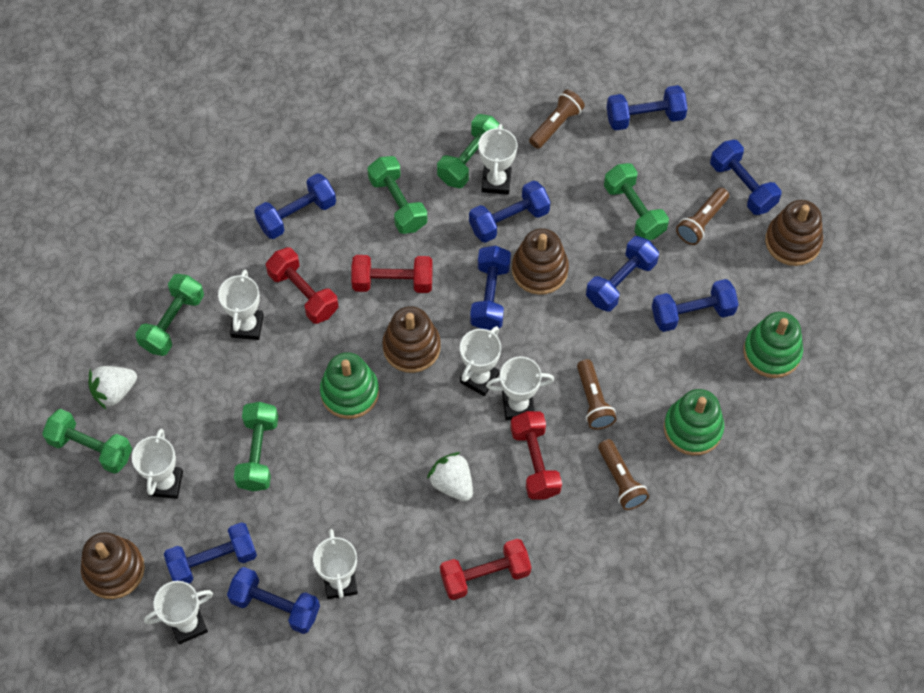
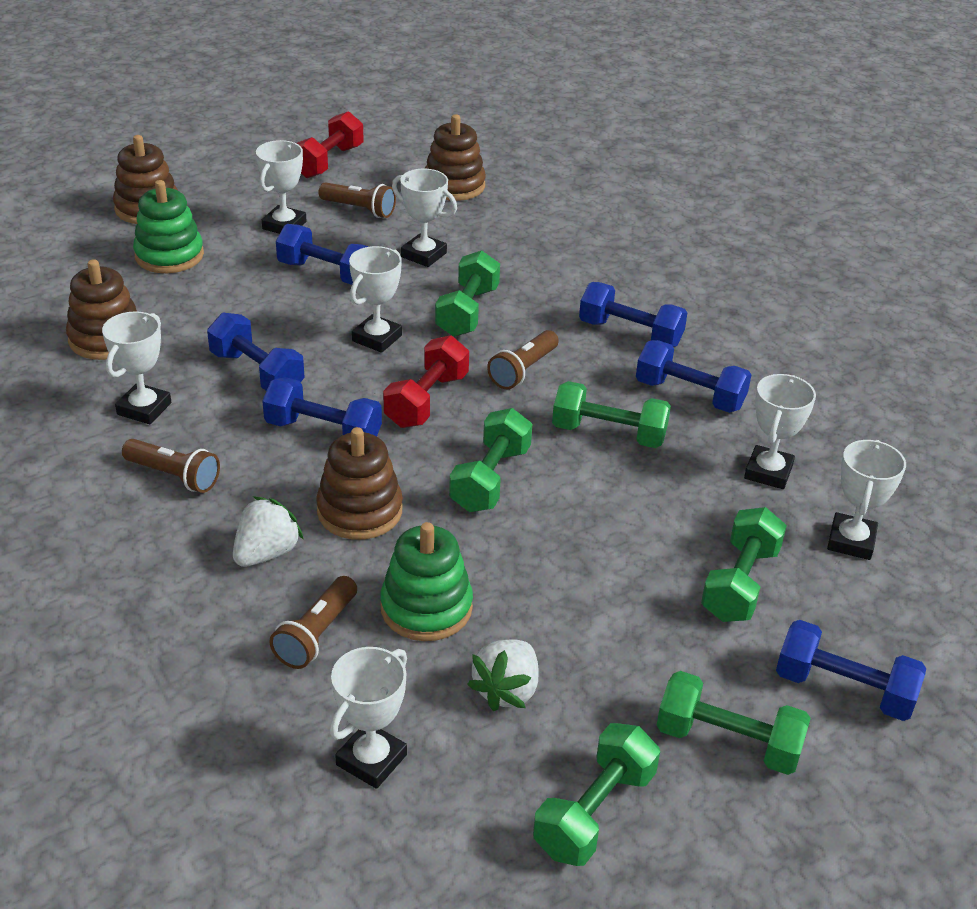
blue dumbbell: [164,522,257,584] [227,567,320,634] [254,173,336,239] [469,180,550,243] [470,246,511,330] [586,236,659,312] [607,85,688,131] [652,279,739,332] [710,140,781,215] = 9 -> [207,313,305,391] [262,377,382,436] [276,224,369,285] [579,282,687,347] [636,340,751,413] [776,620,926,721] = 6
green stacking toy: [320,352,379,419] [664,389,724,456] [743,312,803,378] = 3 -> [133,180,204,273] [380,522,473,641] = 2
red dumbbell: [266,247,338,324] [351,255,433,293] [440,539,531,600] [510,411,562,500] = 4 -> [297,111,364,178] [383,335,469,428] = 2

